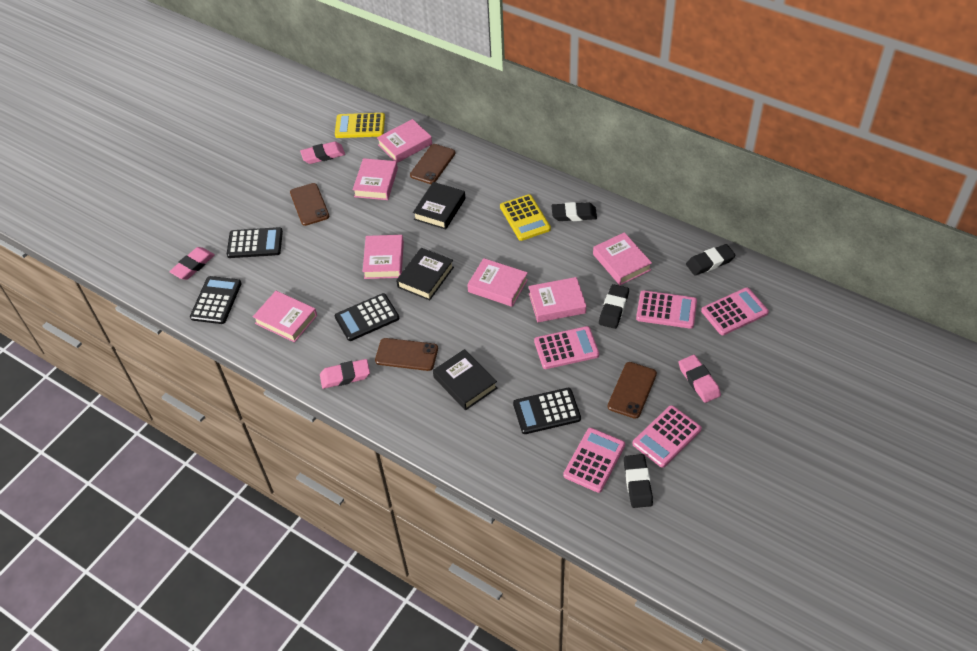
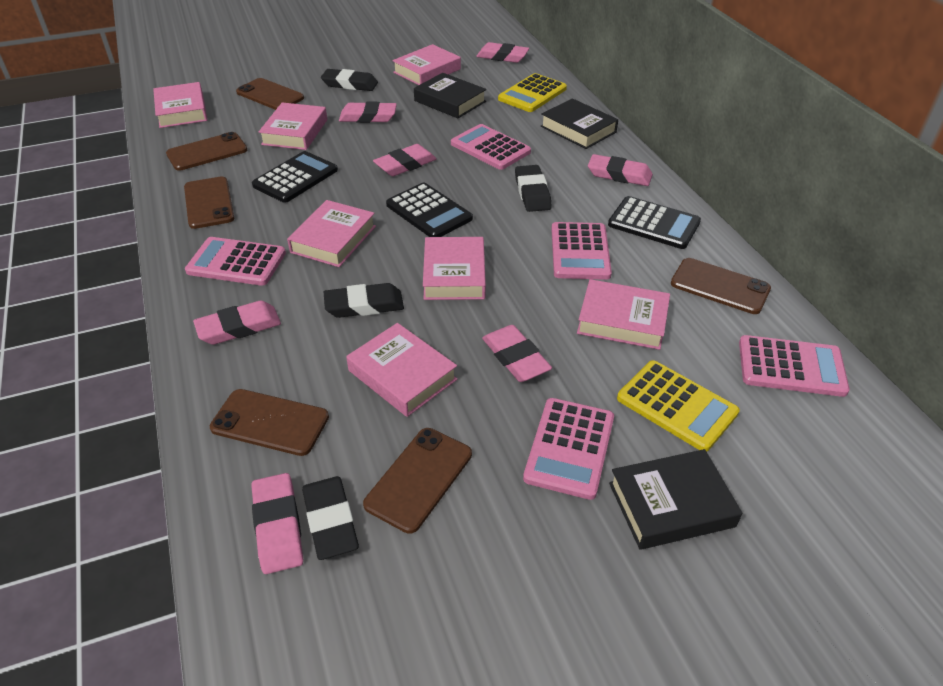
black calculator: [190,276,242,324] [227,227,283,258] [335,293,399,341] [513,388,581,434] = 4 -> [252,151,338,203] [386,183,473,237] [608,196,701,249] = 3
brown phone: [290,183,329,226] [375,338,438,371] [410,144,456,184] [608,362,657,419] = 4 -> [166,132,247,171] [184,176,234,229] [210,389,329,456] [236,78,304,110] [363,428,472,534] [671,258,771,314] = 6
pink eraser: [169,247,215,280] [300,141,345,164] [320,359,370,389] [679,355,721,403] = 4 -> [193,301,281,345] [251,473,303,574] [339,102,397,123] [373,144,437,176] [476,42,529,63] [482,325,552,382] [588,154,653,186] = 7

